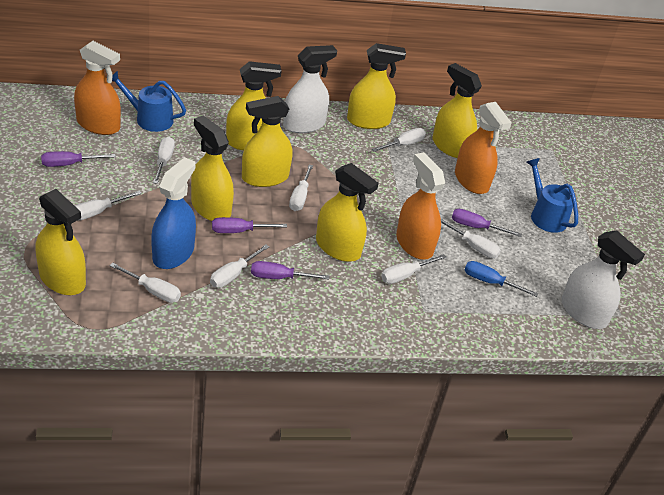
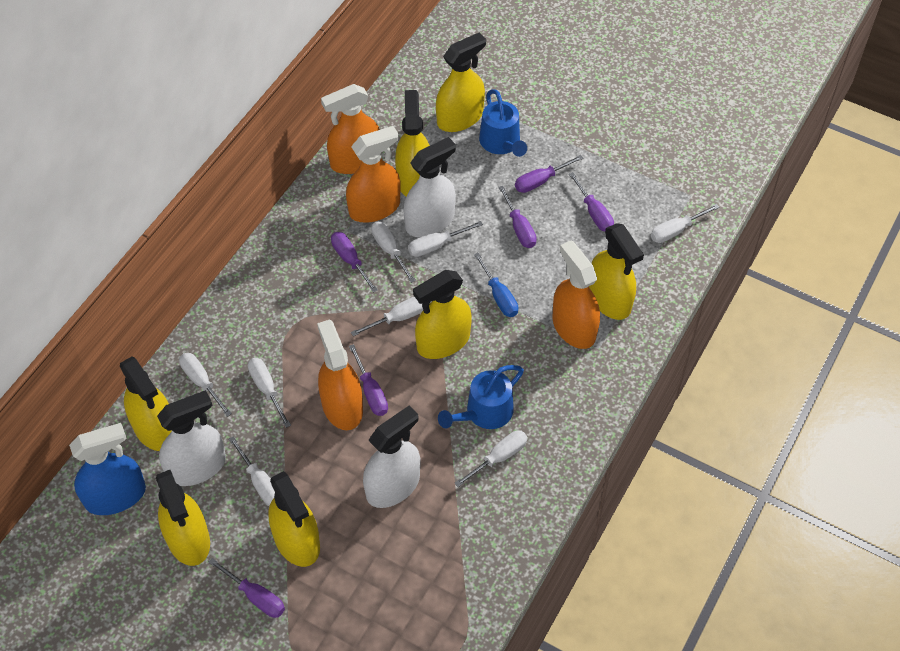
orange spray bottle: [74,41,121,135] [396,152,445,260] [455,102,512,194] = 3 -> [317,320,363,430] [321,84,380,174] [346,126,401,223] [552,240,600,349] = 4
purple screwdriver: [41,151,116,167] [212,217,287,233] [251,261,329,280] [452,209,522,237] = 4 -> [208,558,285,618] [331,232,378,293] [349,344,388,416] [498,186,537,248] [515,155,583,193] [569,172,614,231] = 6
white spray bottle: [283,45,337,133] [561,230,645,329] = 2 -> [157,390,226,486] [363,405,421,508] [403,137,456,237] = 3

